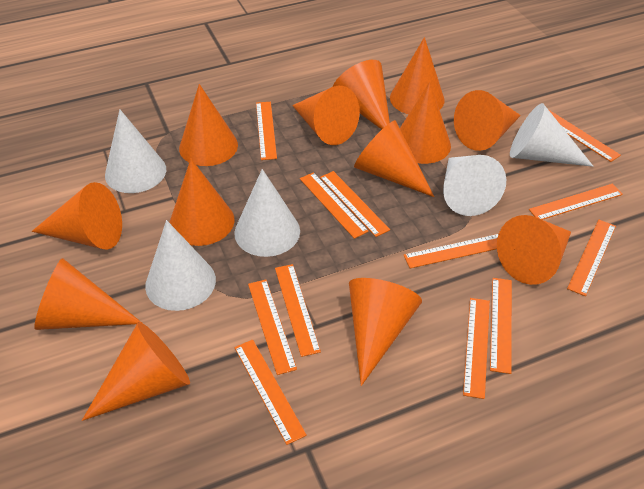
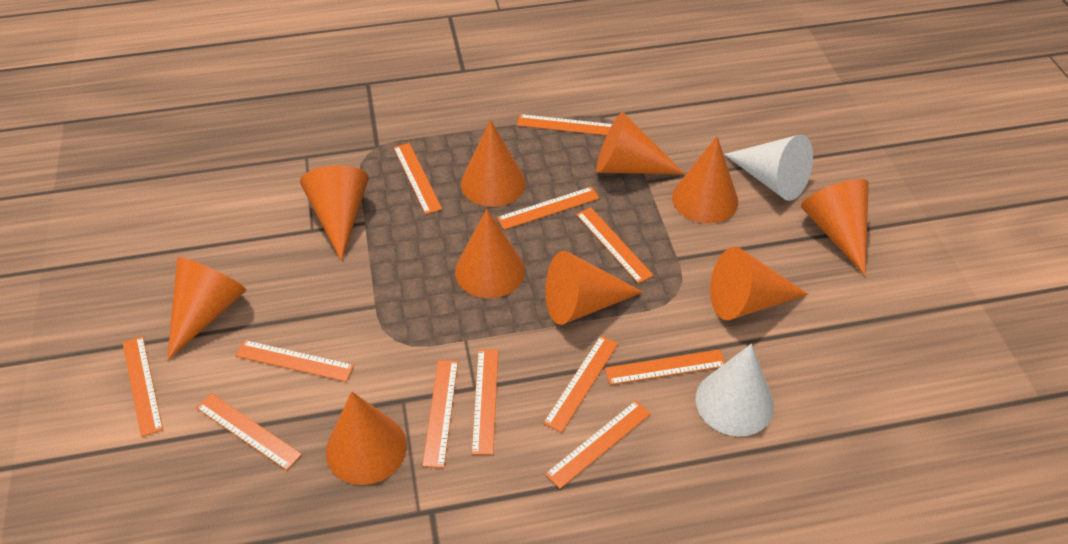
orange cone: [32,182,122,250] [34,258,142,330] [82,322,190,421] [169,159,235,246] [179,84,238,166] [292,86,360,145] [333,60,390,129] [349,278,422,386] [354,120,434,197] [390,37,445,114] [400,82,451,164] [454,90,521,151] [497,215,571,285] = 13 -> [167,257,246,360] [300,165,369,261] [326,392,407,485] [455,209,525,298] [461,120,526,207] [545,251,643,325] [596,112,685,174] [672,136,738,224] [710,247,808,320] [801,179,869,276] = 10
white cone: [105,109,166,193] [145,220,216,311] [234,169,300,257] [443,155,506,216] [510,103,594,167] = 5 -> [695,344,774,436] [724,135,813,201] = 2

